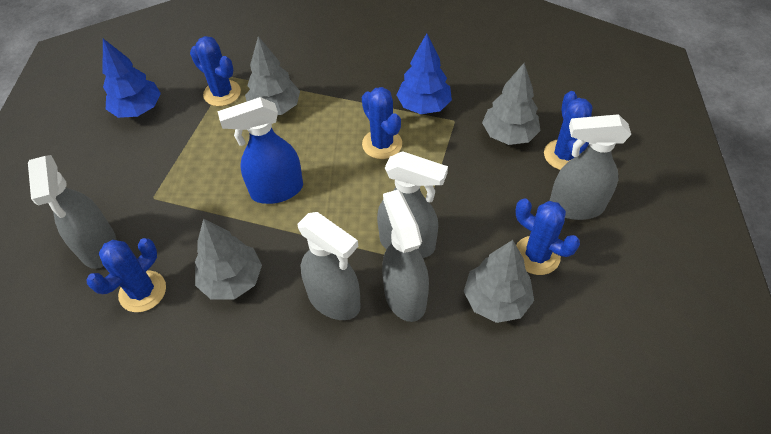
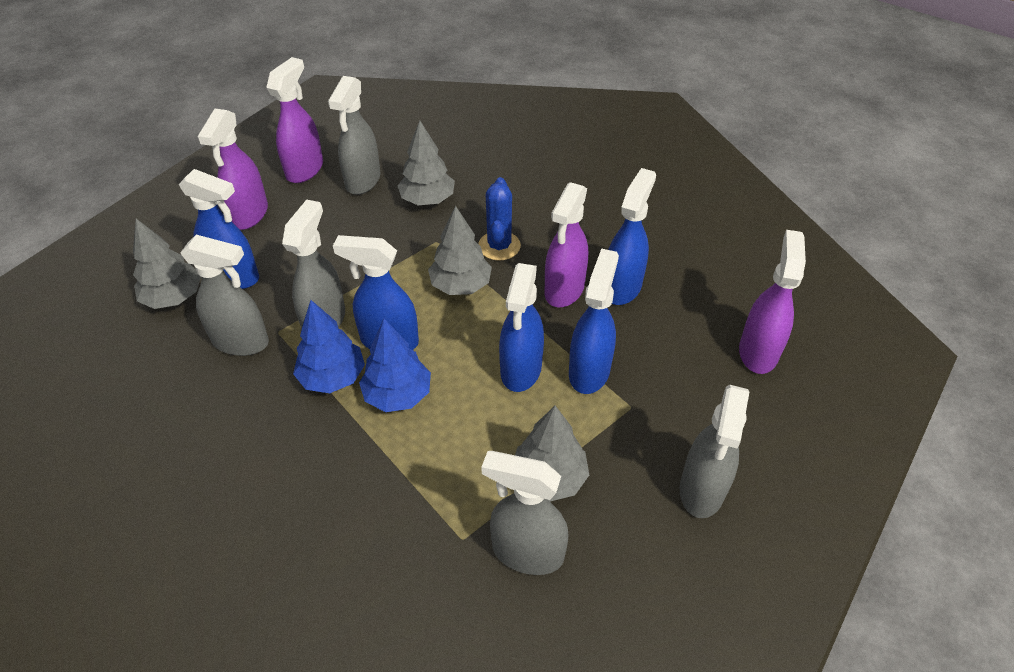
blue cactus: [87,238,166,312] [190,36,241,106] [362,87,402,159] [515,198,580,275] [544,91,593,170] = 5 -> [478,177,521,261] = 1
blue spray bottle: [218,97,303,204] = 1 -> [179,169,259,289] [333,235,419,350] [499,263,544,392] [569,248,619,394] [608,168,656,305] = 5
purple spray bottle: none = 0 -> [197,109,268,230] [266,57,323,183] [545,182,588,307] [739,230,806,374] = 4

